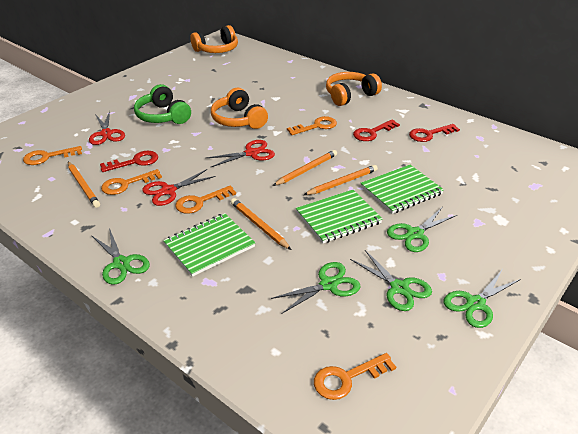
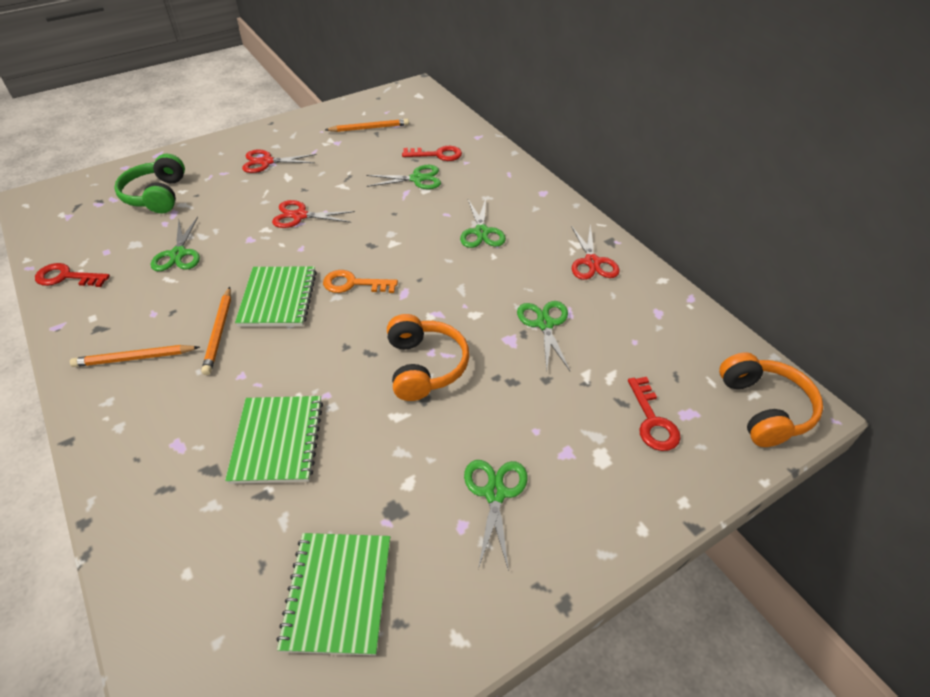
orange headphones: [190,25,238,53] [211,88,268,129] [326,72,382,106] = 3 -> [387,314,469,401] [719,353,823,447] = 2
orange key: [23,146,82,165] [101,169,162,195] [175,185,236,214] [287,116,337,135] [314,353,396,400] = 5 -> [323,270,398,293] = 1
orange pencil: [68,162,100,208] [231,198,291,250] [273,150,337,186] [304,165,378,195] = 4 -> [70,345,200,367] [201,287,231,375] [325,119,409,132] = 3

